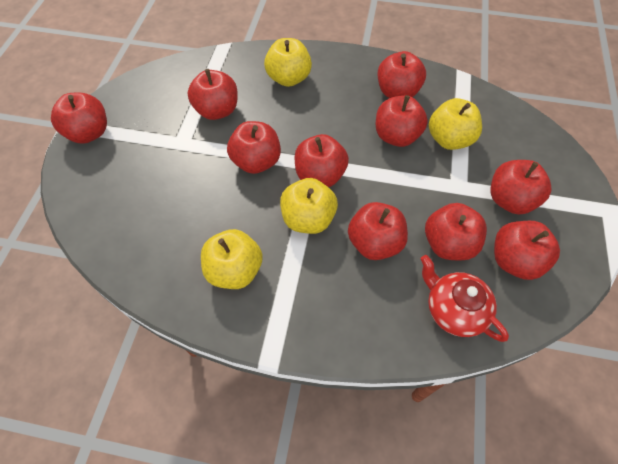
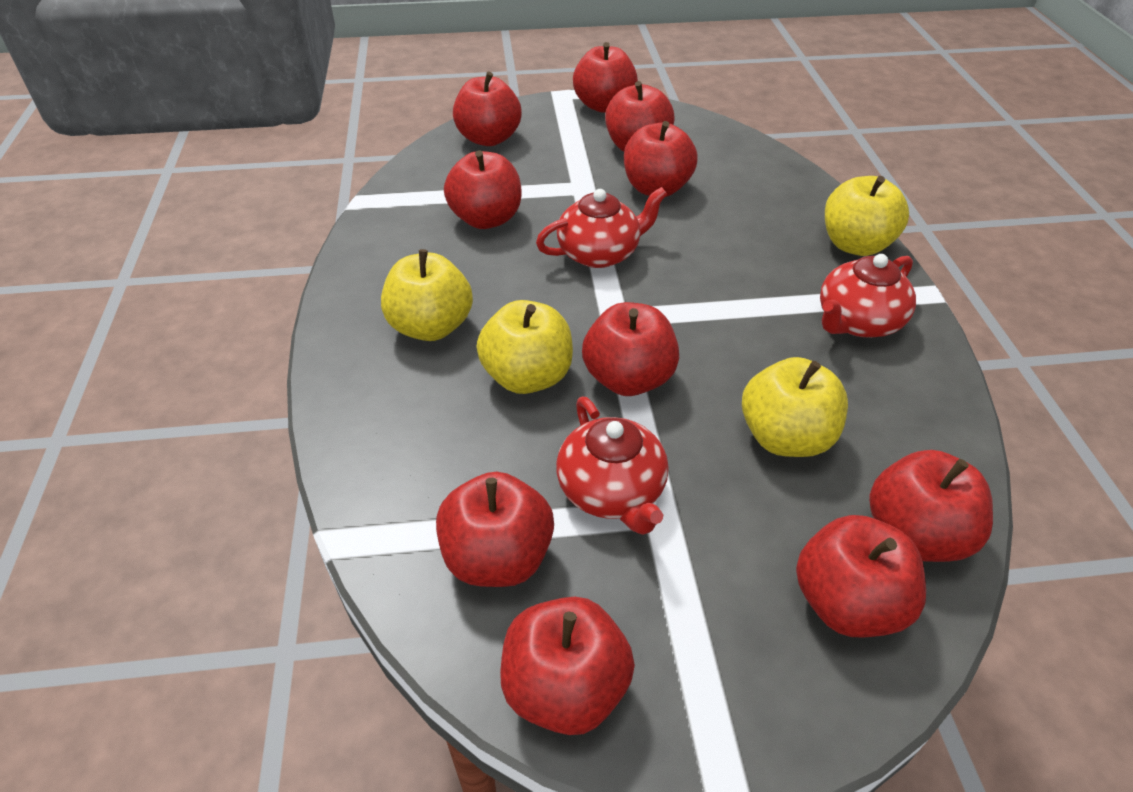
red teapot: [420,255,509,342] = 1 -> [536,187,667,268] [556,397,669,535] [820,254,916,338] = 3

